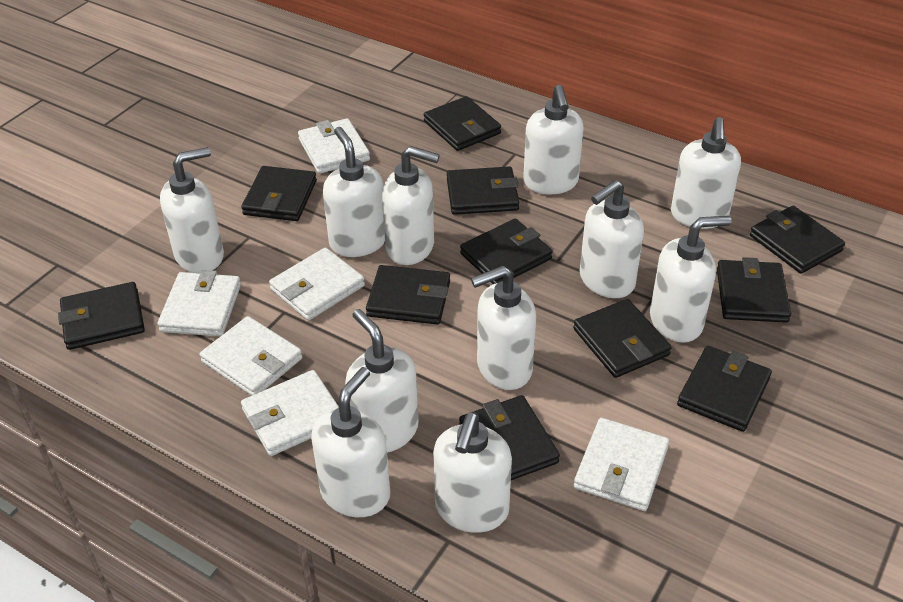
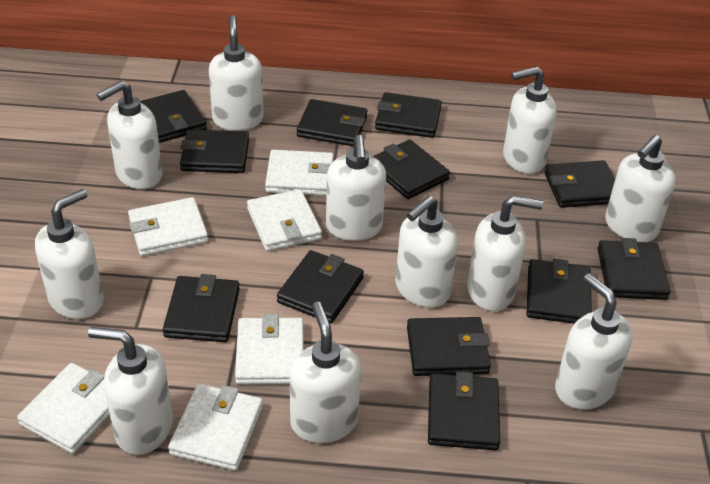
black wallet: [58,282,145,350] [241,166,317,221] [366,265,450,325] [424,96,501,151] [447,166,519,215] [459,395,560,480] [460,219,553,284] [573,299,672,378] [677,346,772,432] [717,257,791,323] [750,206,845,274] = 11 -> [140,90,207,143] [163,274,240,342] [180,129,249,173] [277,250,364,323] [297,99,368,147] [372,140,450,199] [375,92,442,138] [407,317,491,376] [428,371,500,450] [527,259,592,324] [544,160,615,208] [598,238,670,300] = 12

